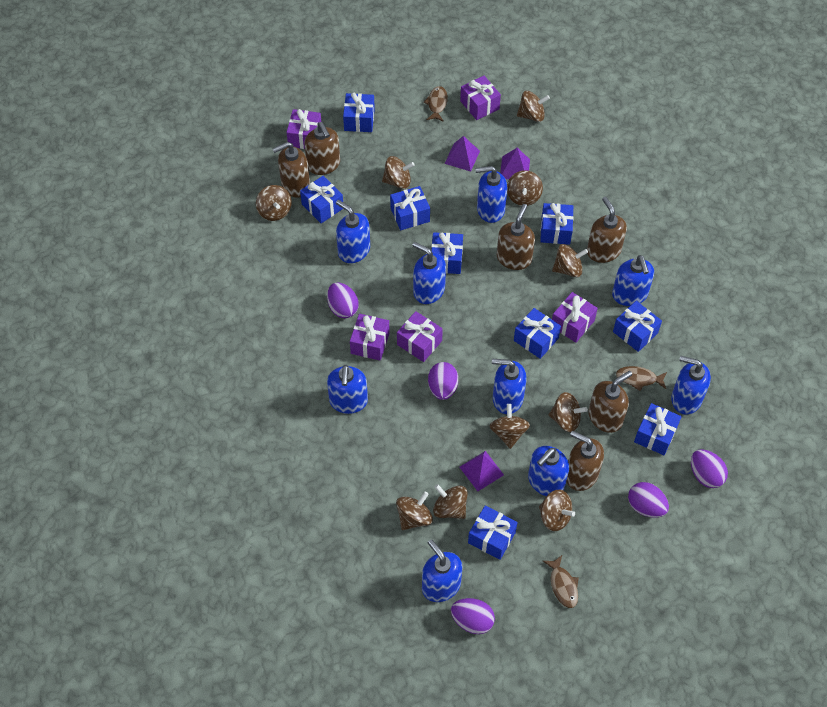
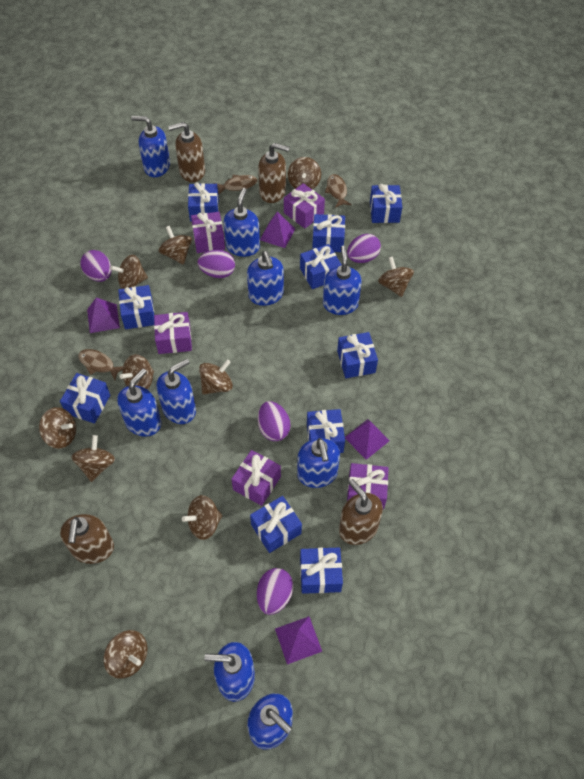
blue gift: [300,176,343,223] [343,92,375,132] [390,186,430,230] [431,232,463,274] [468,506,518,560] [514,308,561,359] [540,203,573,245] [613,301,662,352] [634,403,682,455] = 9 -> [60,373,110,423] [118,285,154,329] [188,182,219,222] [250,496,302,553] [300,244,342,289] [300,547,343,594] [307,409,345,453] [312,214,345,252] [337,332,378,378] [370,184,402,223] = 10
brown soap dispenser: [273,142,310,197] [304,122,340,175] [497,204,535,270] [566,431,604,491] [587,197,627,263] [588,371,632,433] = 6 -> [60,514,114,564] [168,122,205,182] [258,143,290,203] [339,479,383,545] = 4
purple pyramid: [444,136,480,171] [460,451,504,491] [500,148,530,179] = 3 -> [87,298,120,333] [260,212,295,248] [275,616,322,664] [345,419,390,460] = 4

